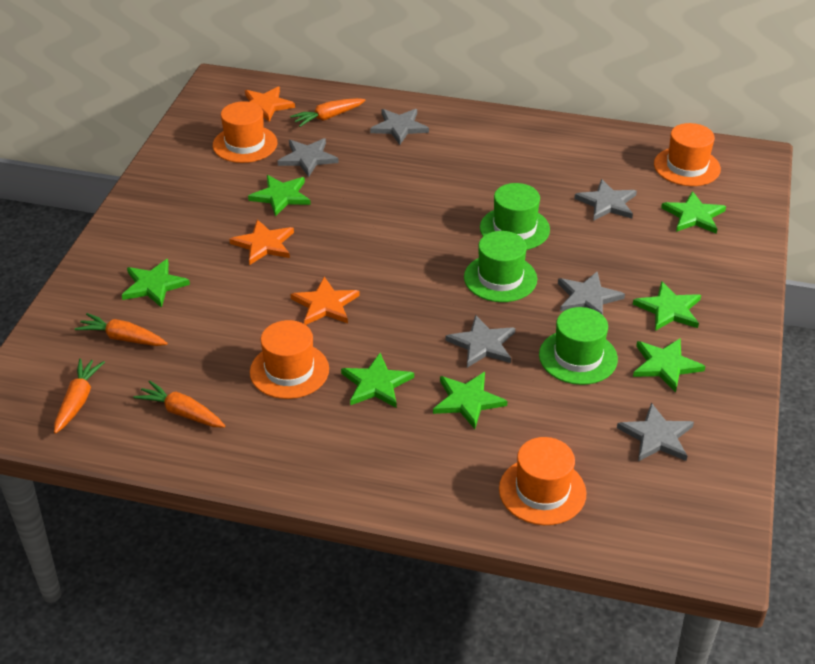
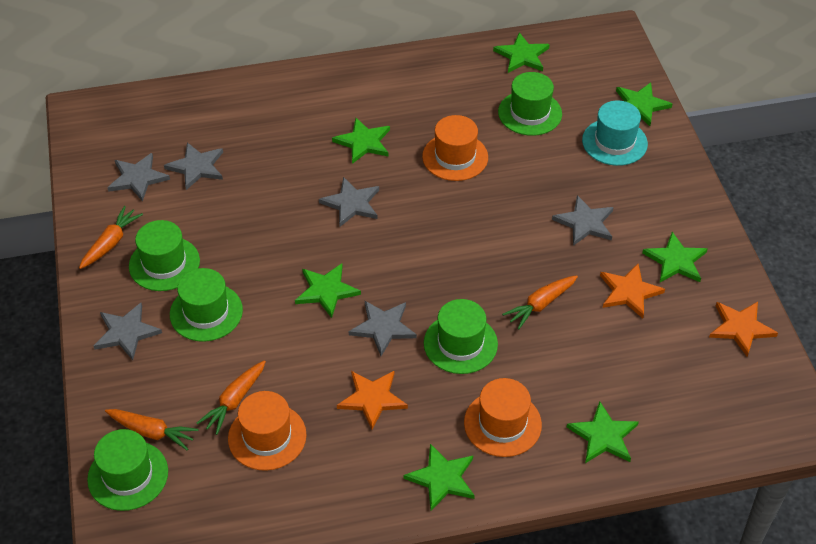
green hat: [464,231,537,302] [480,183,550,250] [539,307,618,385] = 3 -> [87,429,168,511] [129,220,200,291] [170,268,243,342] [424,299,498,374] [498,72,562,136] = 5
orange hat: [213,101,277,163] [250,320,329,399] [499,437,586,525] [654,123,721,186] = 4 -> [228,391,307,471] [422,115,488,181] [464,378,542,457] = 3
turquoise hat: none = 0 -> [582,100,648,166] = 1

